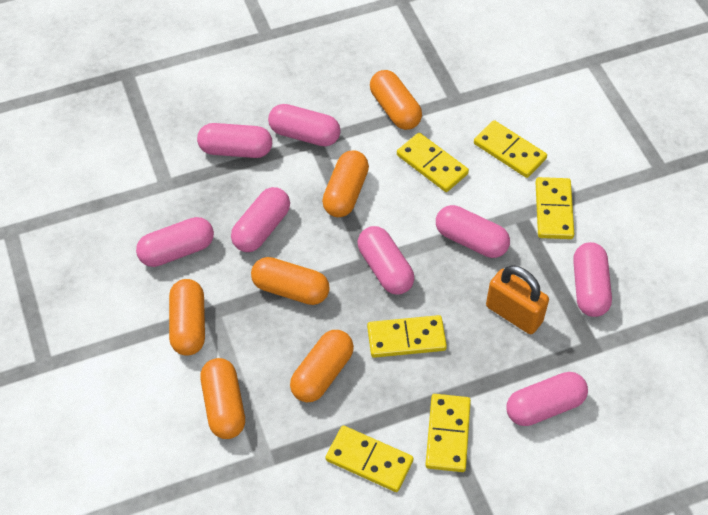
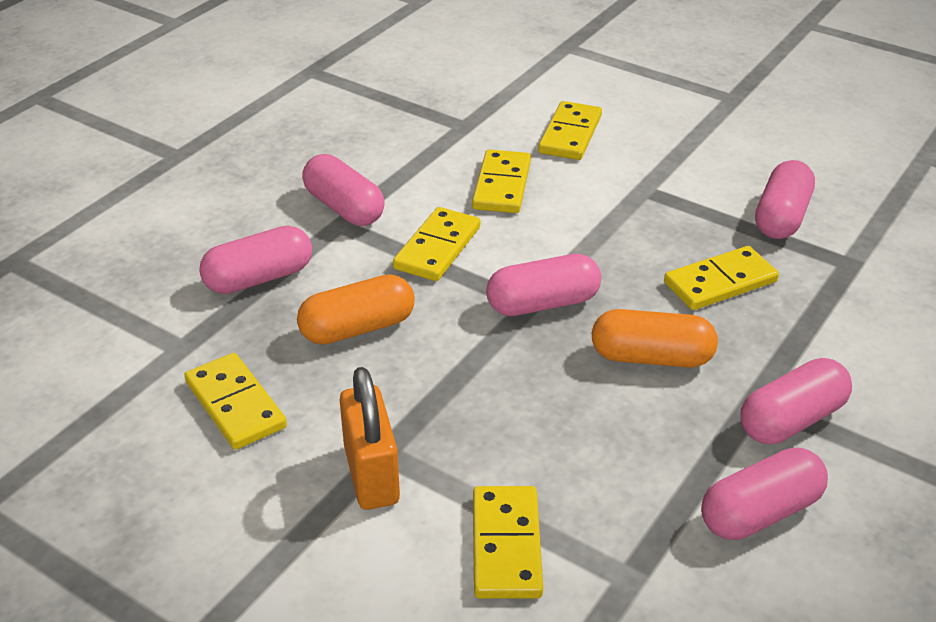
orange capsule: [169,279,205,356] [200,358,245,439] [251,257,330,305] [290,330,354,402] [322,150,369,217] [370,70,422,130] = 6 -> [297,274,415,345] [592,309,718,368] = 2
pink capsule: [136,217,214,267] [197,123,272,158] [231,187,290,252] [268,104,340,146] [358,226,414,295] [436,205,510,258] [507,372,588,426] [573,242,612,317] = 8 -> [199,226,312,294] [302,154,385,226] [486,254,601,316] [701,448,828,540] [740,358,852,444] [755,160,815,239] = 6

